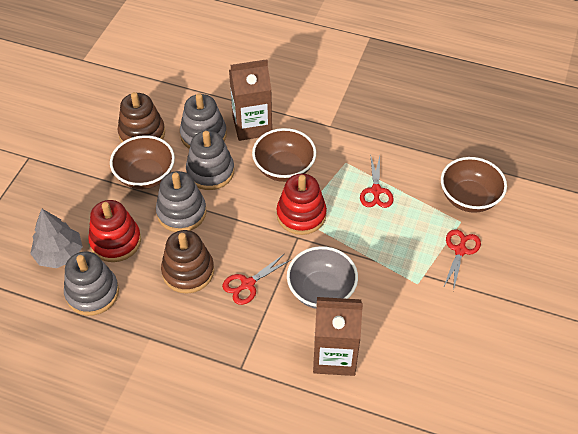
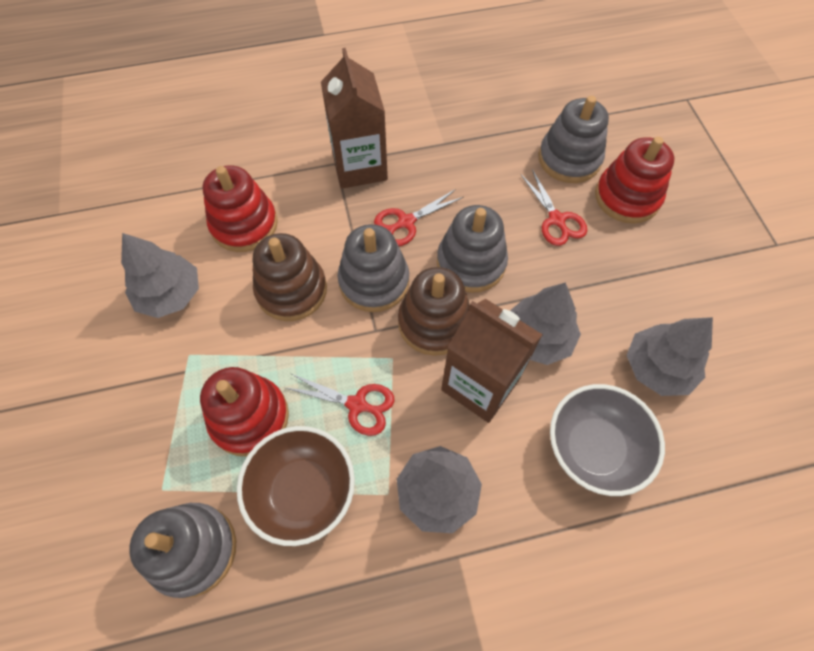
brown bowl: [110,135,175,189] [252,128,316,182] [441,157,507,213] = 3 -> [237,426,355,546] = 1
grey tree: [30,209,83,268] = 1 -> [121,233,199,318] [397,446,482,533] [510,282,581,365] [627,317,713,396] = 4
red stacking toy: [88,200,141,262] [277,174,327,235] = 2 -> [200,367,289,456] [202,165,278,252] [595,137,674,224] = 3

